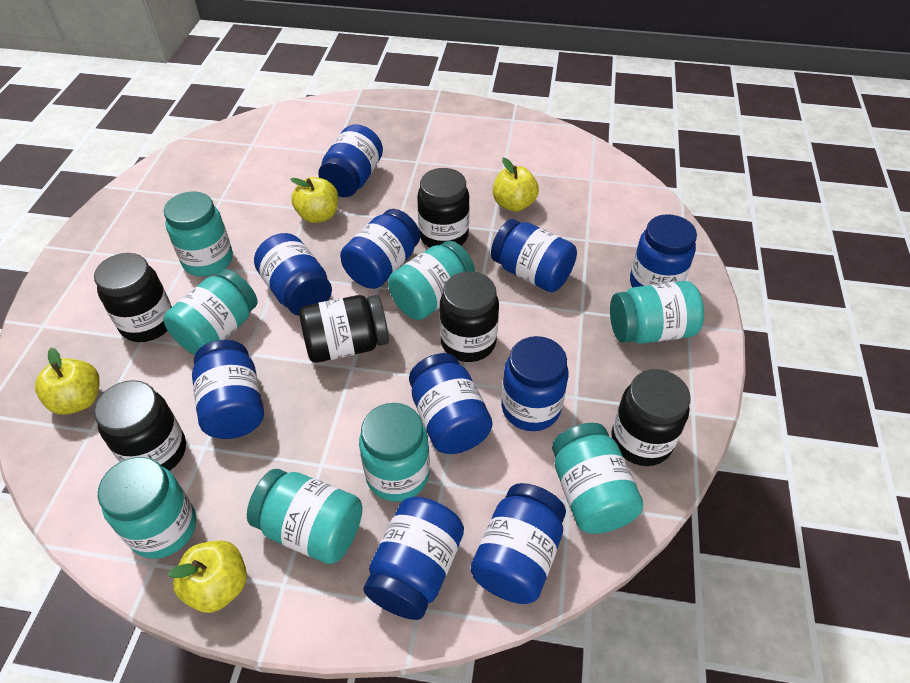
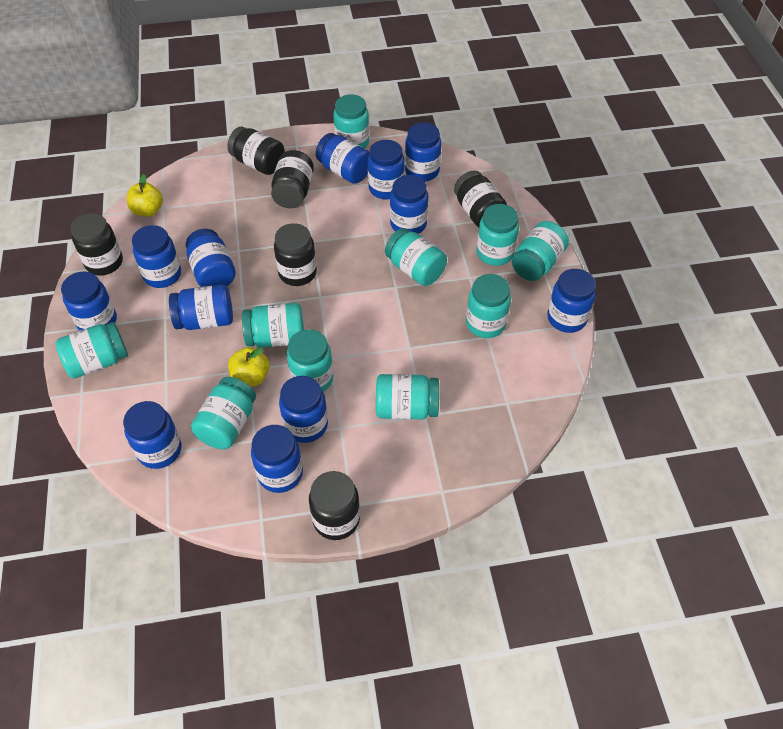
blue jar: [192,340,264,439] [254,233,332,316] [318,124,383,197] [340,209,420,289] [363,497,464,620] [409,353,492,454] [471,483,566,604] [491,219,577,292] [501,336,569,431] [630,214,697,287] = 10 -> [61,272,117,331] [123,401,181,469] [132,225,181,288] [169,285,233,330] [186,229,236,287] [251,425,303,493] [279,376,328,443] [316,133,370,184] [368,140,405,199] [390,175,428,234] [405,122,441,182] [547,269,596,333] = 12
turquoise jar: [98,457,196,559] [164,191,233,276] [164,269,258,355] [247,469,362,564] [359,403,430,502] [388,241,475,320] [552,423,643,534] [610,281,704,344] = 8 -> [56,322,128,379] [191,377,256,449] [242,303,304,348] [287,329,333,392] [333,94,369,149] [376,374,439,420] [385,228,447,286] [466,274,511,338] [477,204,519,266] [512,221,569,281] = 10
yellow apple: [35,348,100,415] [168,541,247,613] [290,177,338,223] [493,158,539,212] = 4 -> [127,174,163,217] [228,347,270,387] = 2

